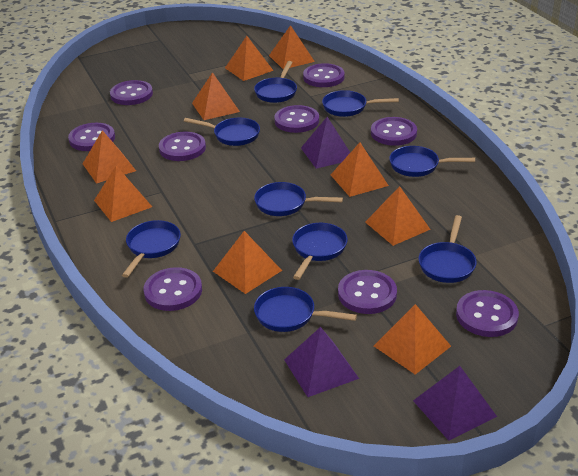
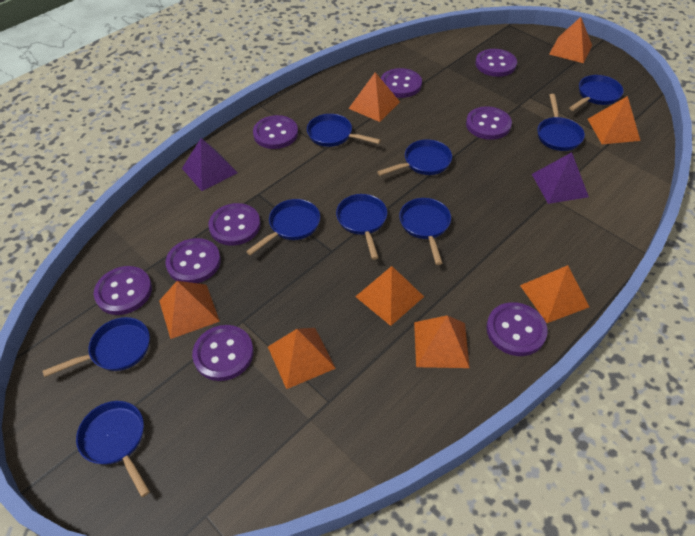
orange pyramid: [83,130,136,184] [94,166,152,222] [192,72,240,120] [213,231,282,294] [225,36,273,81] [269,25,315,69] [331,143,389,197] [365,186,431,246] [374,304,451,375] = 9 -> [159,281,220,339] [268,328,336,389] [348,72,400,122] [355,266,424,326] [414,315,470,368] [520,265,589,323] [549,17,592,63] [588,96,640,144] = 8
purple pyramid: [284,327,359,397] [301,117,350,169] [413,366,497,441] = 3 -> [182,138,238,191] [532,152,589,204] = 2

